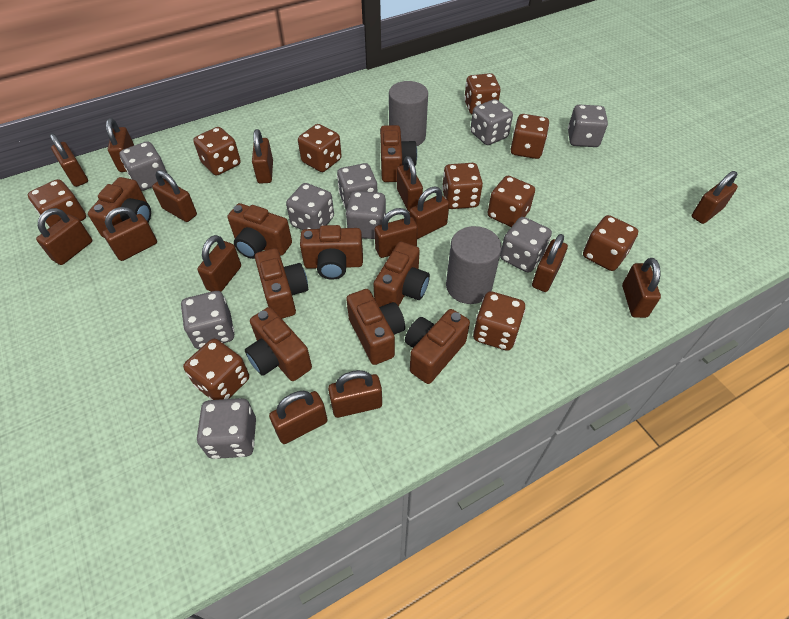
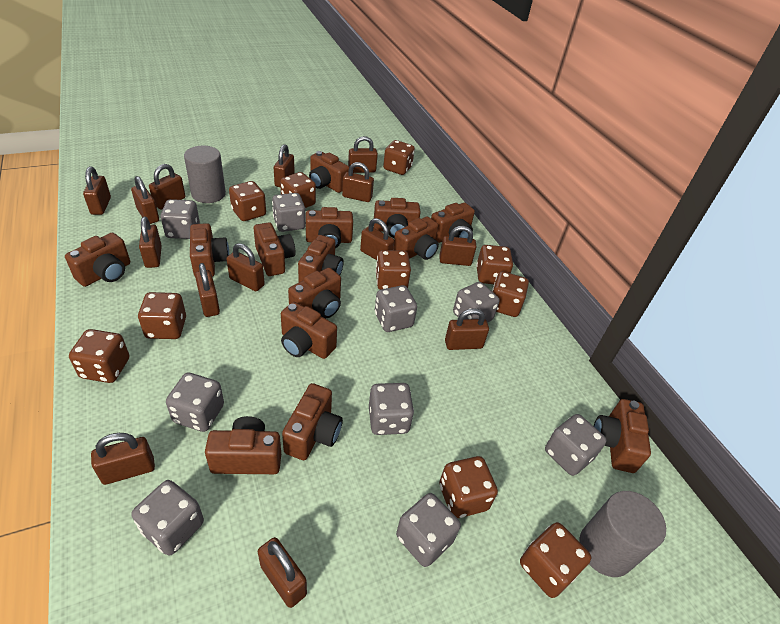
brown camera: [88,177,151,238] [228,203,292,259] [245,307,312,381] [255,248,308,319] [300,225,363,280] [346,289,405,365] [373,241,430,307] [380,125,417,182] [405,309,470,384] = 9 -> [65,233,130,287] [190,223,229,277] [205,416,281,474] [254,222,296,276] [281,302,337,359] [282,383,343,460] [288,268,341,318] [298,235,344,282] [306,207,353,248] [309,151,349,193] [374,198,421,238] [393,217,439,260] [431,203,475,243] [594,399,651,473] = 14
brown padlock: [36,208,92,265] [50,133,88,187] [102,207,157,261] [106,118,134,172] [152,170,197,222] [197,235,241,292] [252,129,273,184] [269,391,328,444] [328,370,382,418] [374,208,418,258] [397,156,423,211] [409,187,449,239] [532,234,568,292] [622,258,661,318] [692,171,738,224] = 15 -> [83,167,111,215] [91,433,155,485] [131,176,159,224] [139,217,162,268] [149,164,185,210] [195,263,220,317] [226,243,265,291] [258,537,307,608] [274,144,295,188] [342,162,374,202] [348,136,378,173] [360,218,394,260] [439,226,476,266] [445,308,489,350] = 14

